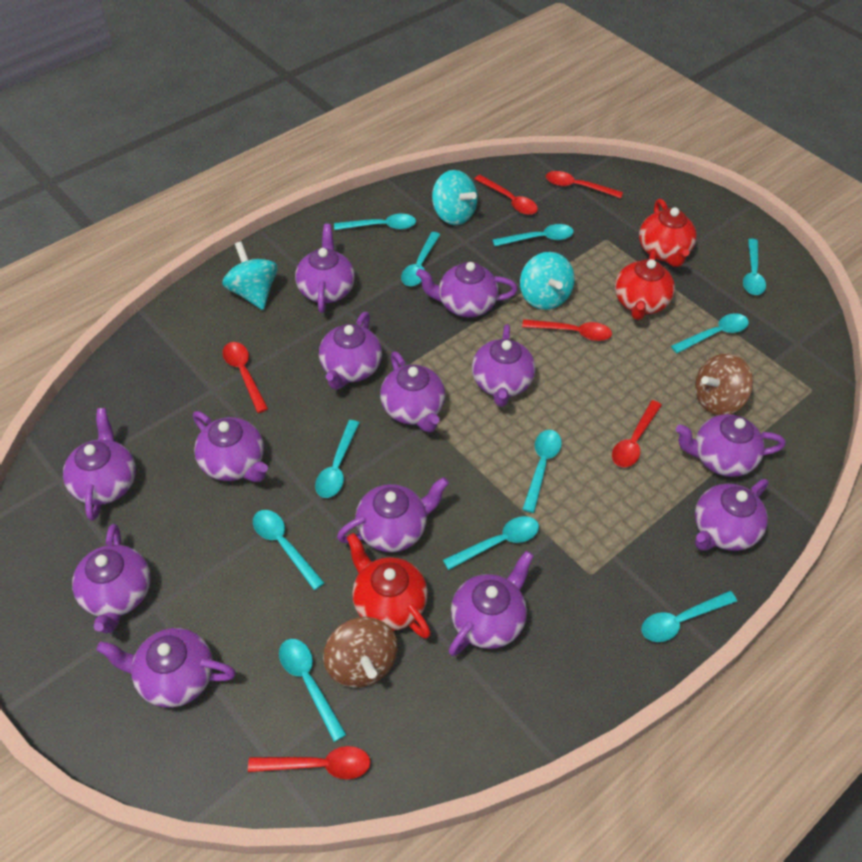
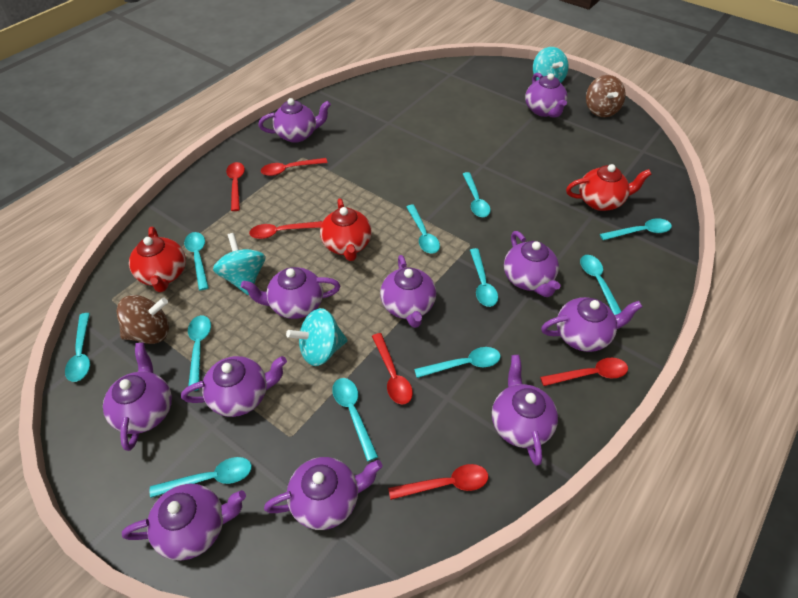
purple teapot: [63,408,136,521] [72,524,151,633] [96,628,236,708] [193,411,268,482] [295,224,355,313] [319,312,382,390] [337,477,449,552] [380,351,445,433] [416,262,518,317] [449,551,534,656] [472,324,535,407] [676,414,785,477] [695,479,769,551] = 13 -> [103,343,172,451] [122,483,246,561] [181,356,287,417] [241,267,340,319] [258,98,331,143] [264,457,383,530] [380,255,436,328] [492,355,558,466] [504,231,561,297] [525,73,568,117] [541,297,643,352] = 11

